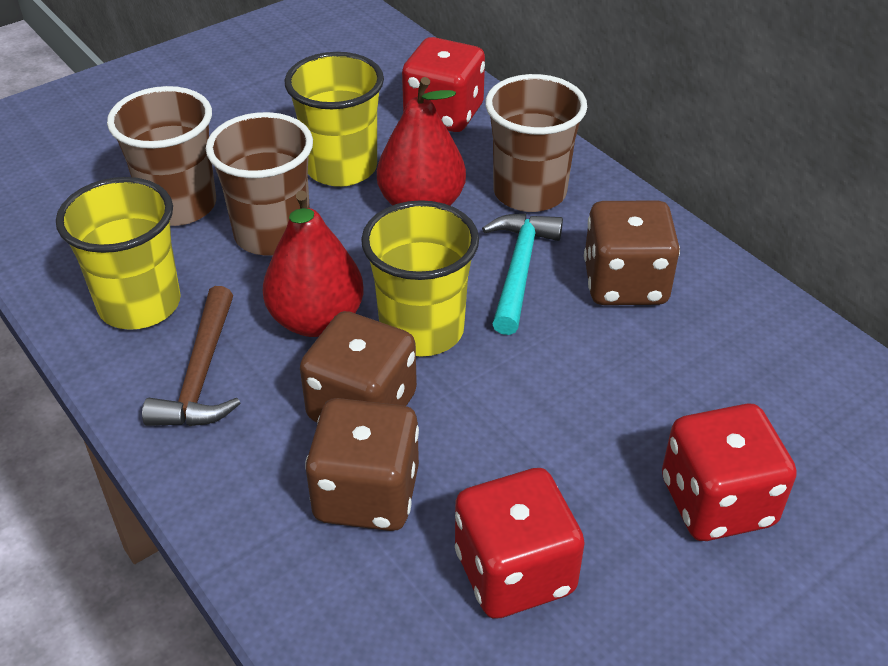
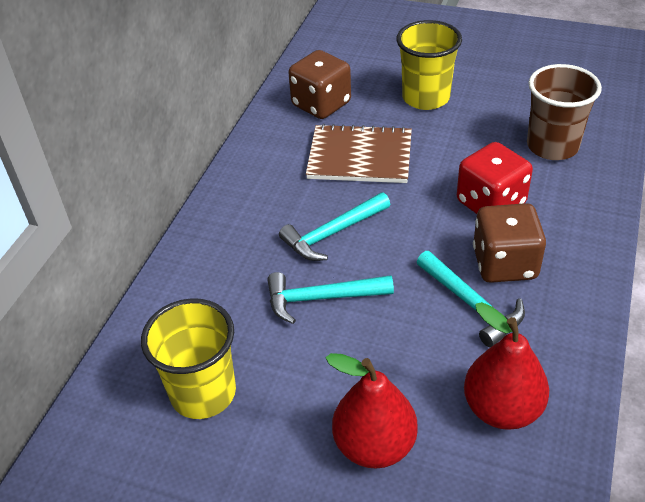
brown cup: [107,86,216,226] [206,112,313,256] [485,74,587,212] = 3 -> [527,64,602,160] = 1
brown dice: [300,311,417,422] [305,398,419,531] [584,200,680,305] = 3 -> [288,50,351,119] [473,203,546,283] = 2
brown hammer: [142,286,240,426] = 1 -> none = 0
brown notebook: none = 0 -> [306,124,412,183] = 1
red dice: [402,37,485,132] [455,468,585,619] [662,404,797,541] = 3 -> [457,142,533,214] = 1
turquoise hammer: [482,214,563,335] = 1 -> [267,272,394,324] [279,192,390,261] [417,251,525,347] = 3
yellow cup: [56,177,181,330] [285,52,384,187] [361,200,479,357] = 3 -> [141,298,236,419] [396,20,462,110] = 2

